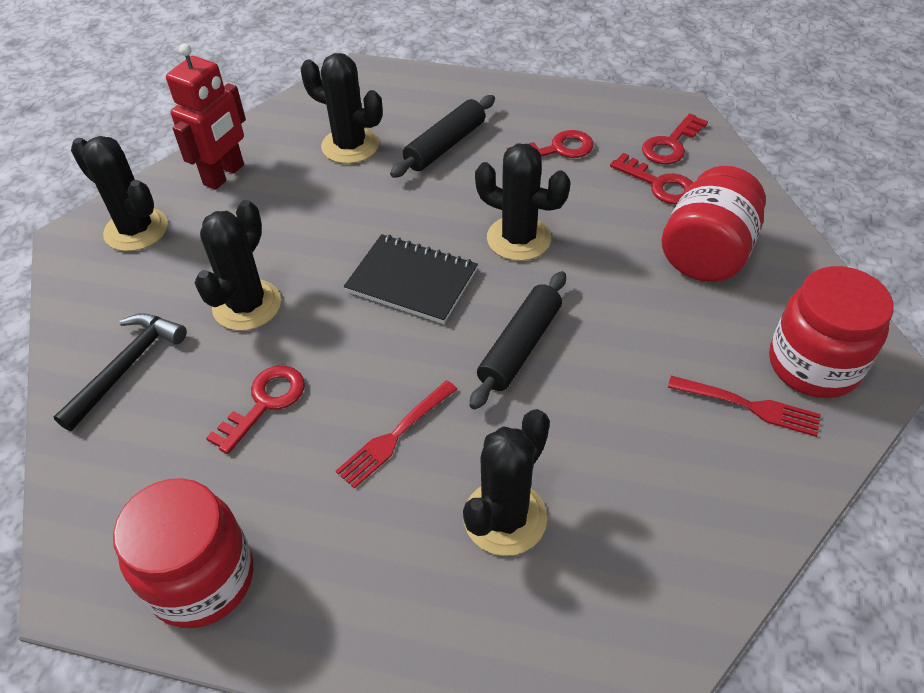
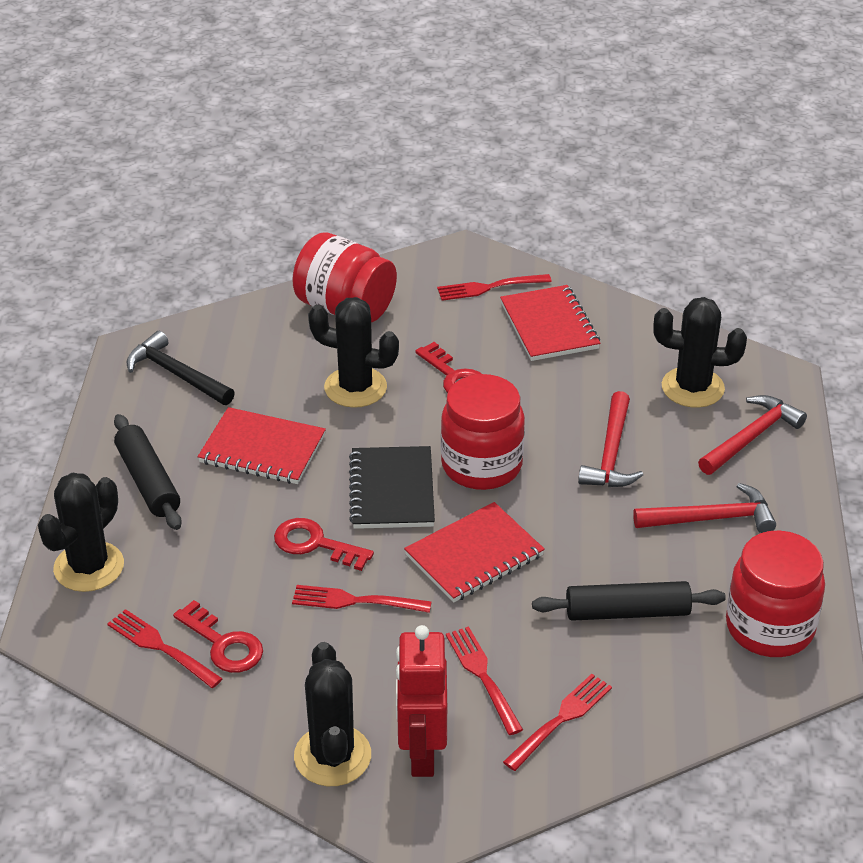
black cactus: [71,136,168,251] [195,200,281,331] [301,53,383,164] [463,409,550,556] [475,143,571,261] = 5 -> [38,473,124,592] [294,642,371,786] [308,297,399,408] [653,297,747,408] = 4
red fork: [336,380,457,489] [668,376,821,437] = 2 -> [107,609,223,688] [292,585,432,613] [437,274,552,301] [446,626,523,735] [503,674,612,771] = 5
red hammer: none = 0 -> [578,391,643,487] [633,483,776,533] [698,395,807,475] = 3
red key: [206,365,305,454] [507,130,594,158] [610,153,693,204] [642,113,708,164] = 4 -> [173,600,263,673] [274,518,374,571] [415,342,482,393] = 3
red notebook: none = 0 -> [198,407,326,484] [404,502,545,603] [500,285,601,361] = 3

